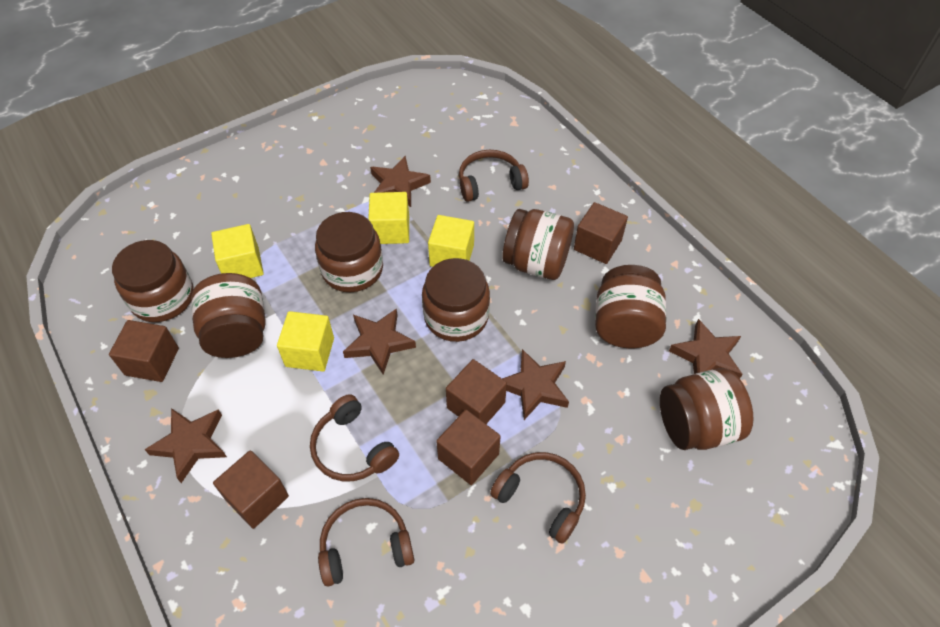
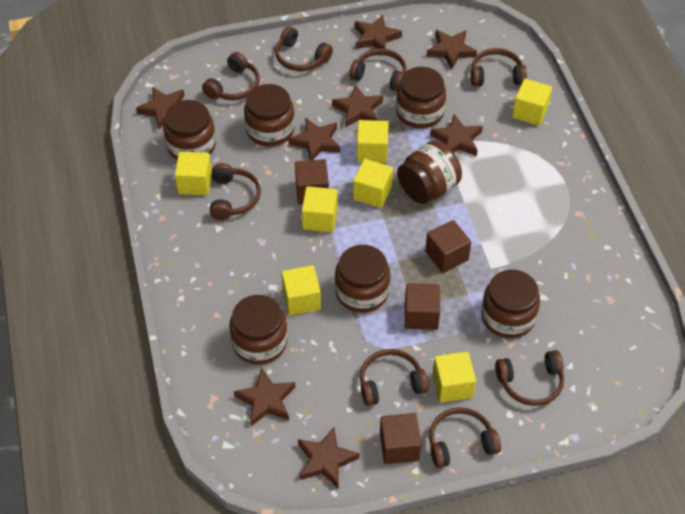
brown cube: [109,320,179,382] [213,450,289,529] [436,410,501,485] [446,359,507,424] [574,202,628,264] = 5 -> [295,159,329,204] [380,413,422,464] [405,283,440,330] [425,220,471,273] = 4
brown headphones: [310,394,399,481] [318,498,414,587] [459,150,529,202] [490,452,586,544] = 4 -> [202,52,260,100] [210,163,261,220] [275,27,333,71] [349,49,407,91] [360,349,429,406] [429,407,501,468] [471,48,527,87] [495,350,564,406] = 8
brown star: [145,408,227,483] [343,308,416,375] [370,156,431,207] [502,349,569,420] [669,319,743,378] = 5 -> [136,87,185,129] [234,368,295,426] [289,118,340,160] [298,427,359,488] [332,84,383,127] [355,15,402,49] [427,30,477,69] [430,114,483,156] = 8
yellow cube: [211,224,264,278] [277,311,334,371] [368,192,409,244] [428,215,474,267] = 4 -> [175,152,212,195] [281,265,321,315] [302,186,338,232] [353,159,393,208] [357,120,389,163] [433,352,476,403] [512,78,552,126] = 7

